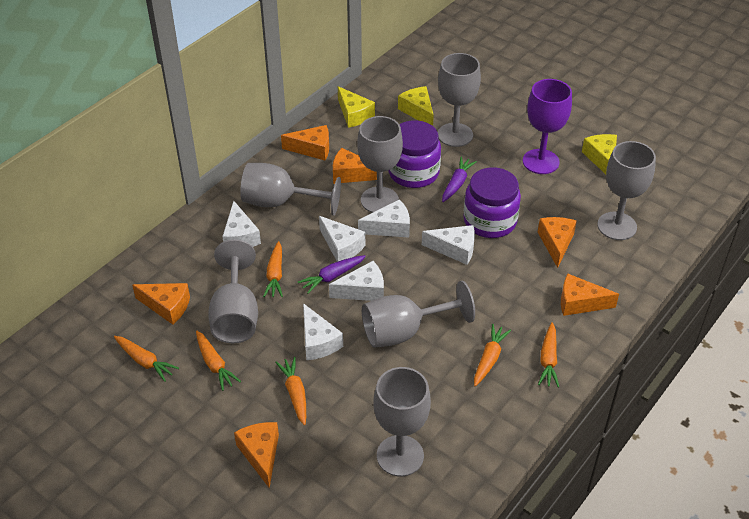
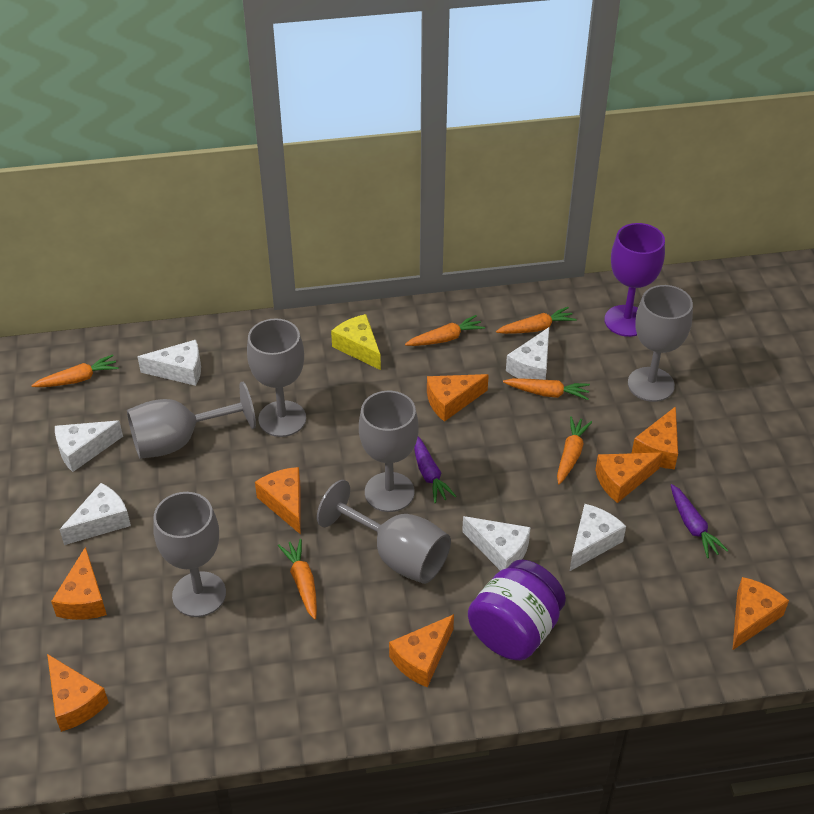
grey goblet: [208,239,258,343] [240,163,341,216] [357,116,403,213] [362,281,475,348] [373,367,431,477] [438,53,481,147] [597,141,656,240] = 7 -> [127,382,256,459] [153,492,226,617] [247,318,306,437] [317,480,451,584] [359,391,419,512] [628,285,693,402] = 6
orange cheese: [132,283,190,325] [234,422,279,488] [281,125,329,160] [333,148,377,184] [538,217,577,268] [561,274,619,316] = 6 -> [47,654,109,732] [51,547,107,620] [255,467,301,535] [389,614,454,688] [427,374,489,422] [595,452,663,503] [632,406,678,470] [732,577,789,650] = 8
purple jar: [388,120,441,188] [463,167,521,238] = 2 -> [468,559,566,660] = 1
yellow cheese: [338,86,375,128] [398,86,434,126] [582,134,617,174] = 3 -> [331,314,381,370] = 1

